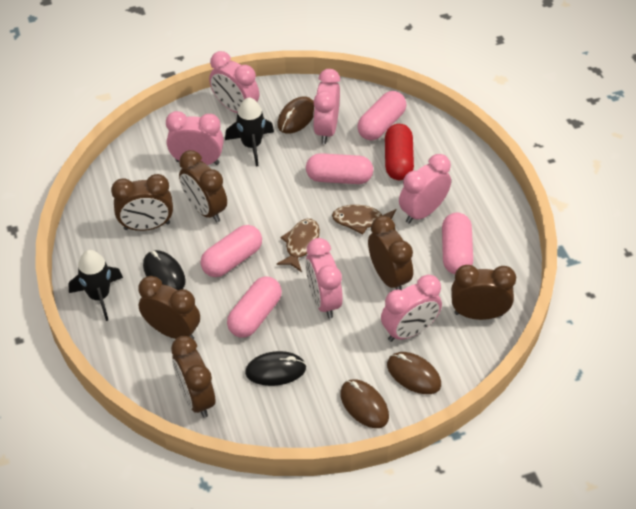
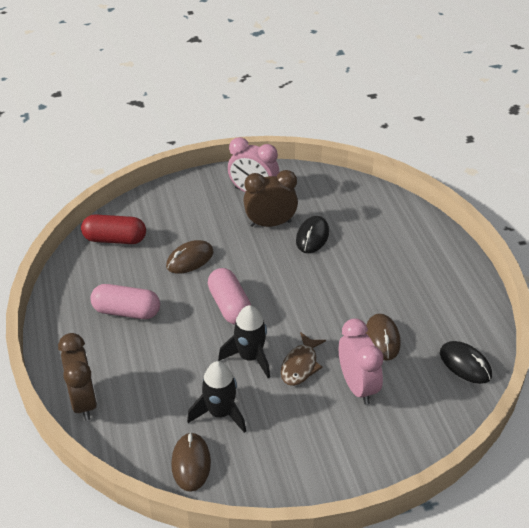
brown clock: [111,174,173,231] [138,276,200,339] [171,336,215,418] [179,150,227,223] [368,216,413,290] [451,265,516,320] = 6 -> [58,333,97,421] [243,170,298,227] = 2
brown fish: [276,219,320,272] [332,205,396,234] = 2 -> [281,332,326,386] = 1
pink capsule: [201,225,262,277] [227,277,282,338] [306,153,373,184] [357,91,406,140] [442,213,473,274] = 5 -> [90,284,160,319] [208,268,251,325] = 2
pink clock: [166,111,224,165] [209,51,259,113] [306,238,343,318] [313,69,340,144] [381,275,442,342] [399,154,451,224] = 6 -> [228,137,279,192] [339,318,384,405] = 2

